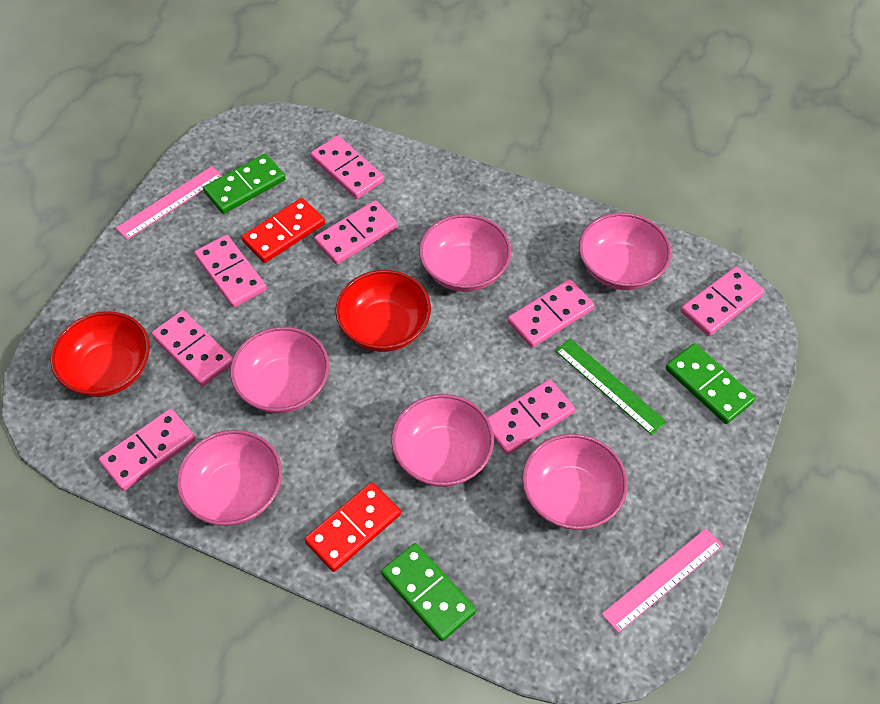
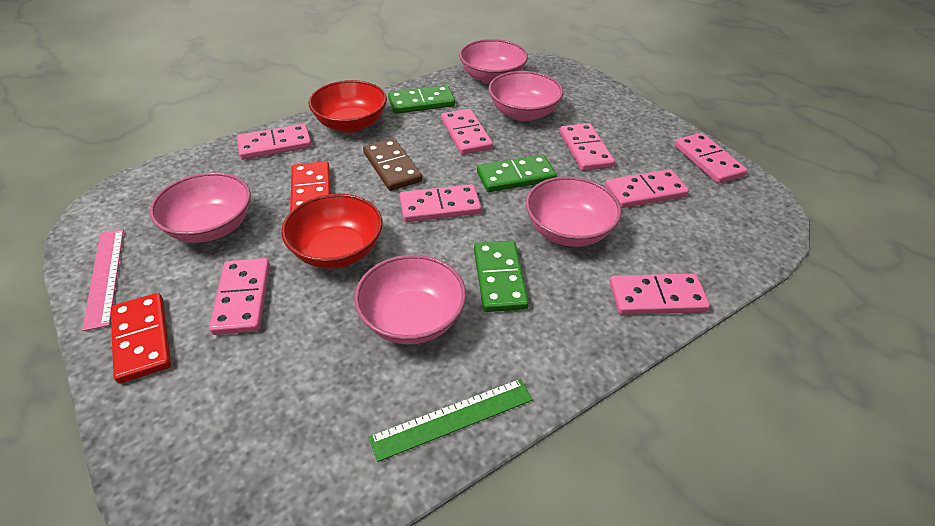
brown domino: none = 0 -> [363,138,422,191] = 1
pink bowl: [177,430,282,526] [230,327,329,414] [391,394,494,487] [419,214,511,292] [522,434,628,530] [579,213,671,290] = 6 -> [150,172,251,243] [354,255,466,344] [459,39,528,84] [488,71,563,121] [526,176,622,247] = 5
pink ruler: [116,166,223,240] [602,528,723,633] = 2 -> [82,229,124,331] = 1

